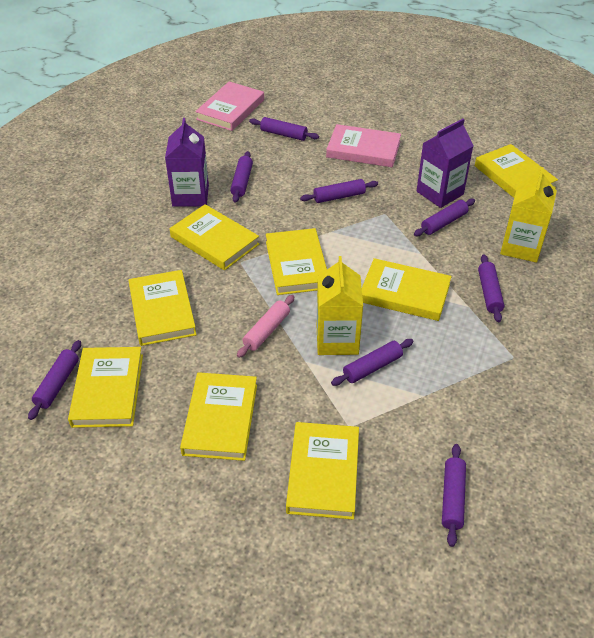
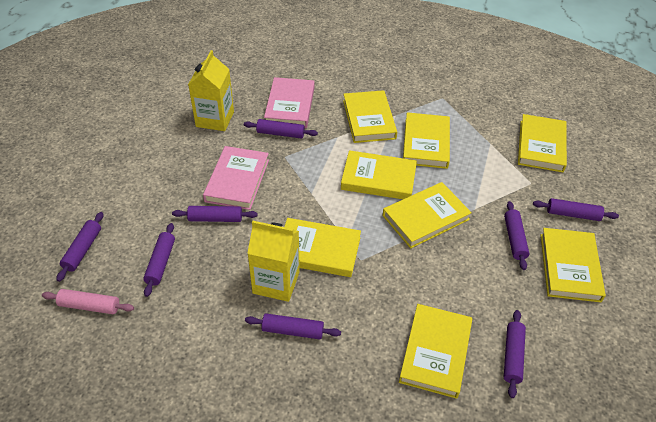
purple carton: [165,118,209,207] [417,119,473,208] = 2 -> none = 0

